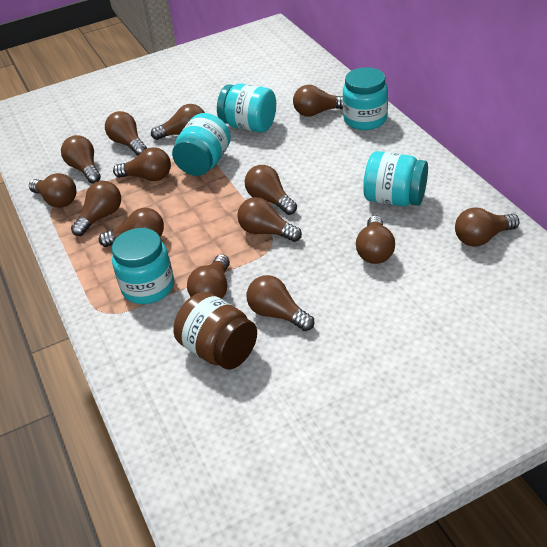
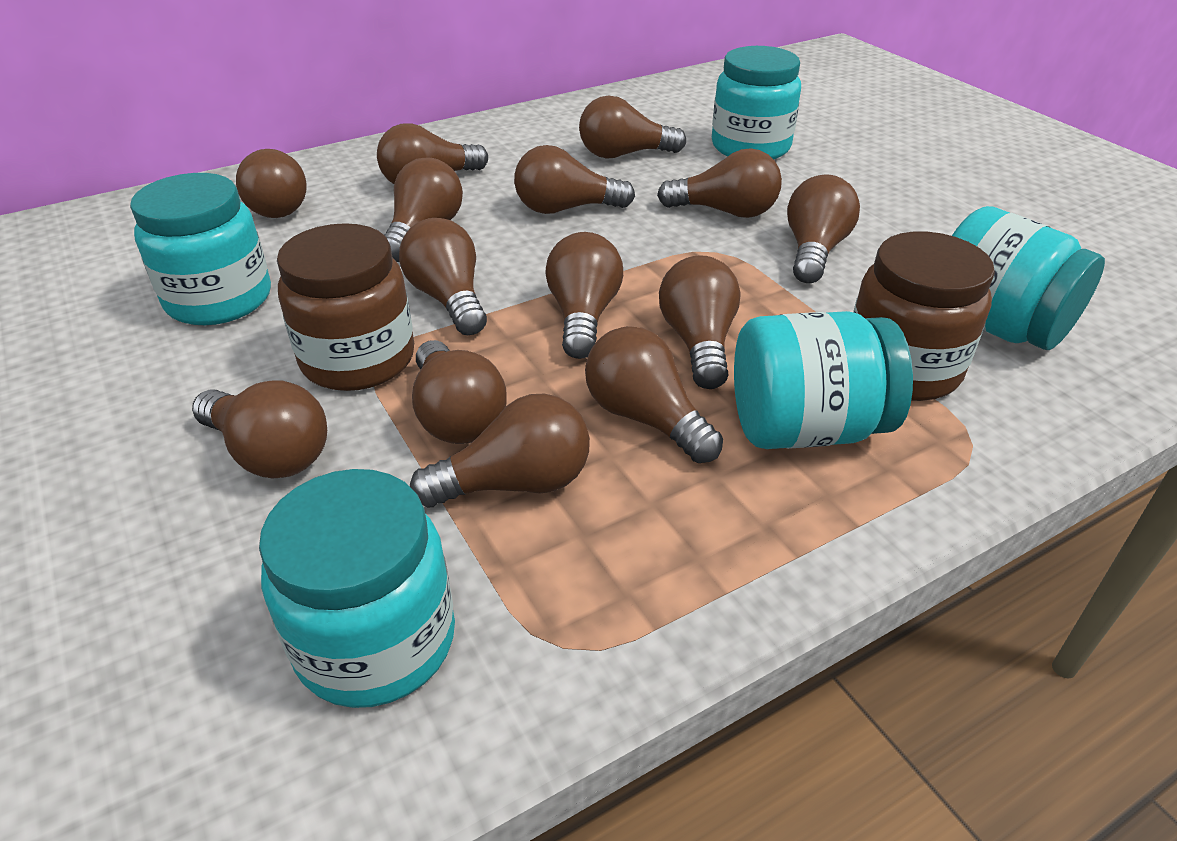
brown jar: [174,292,257,369] = 1 -> [277,223,414,391] [853,232,995,401] = 2

